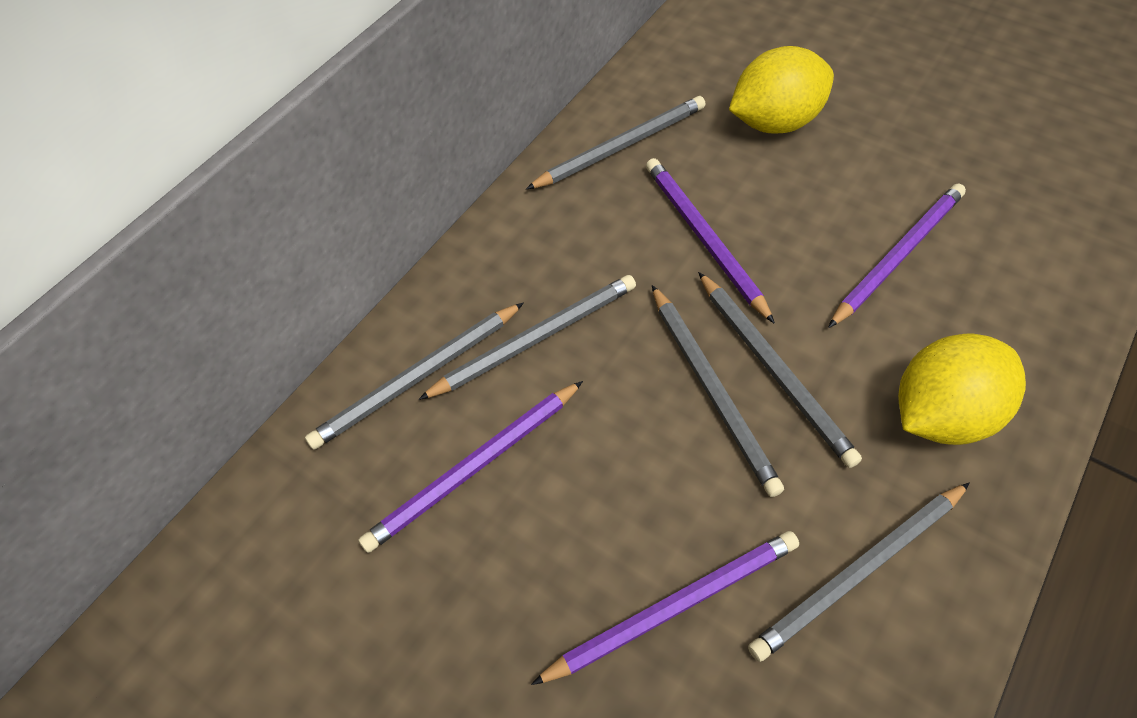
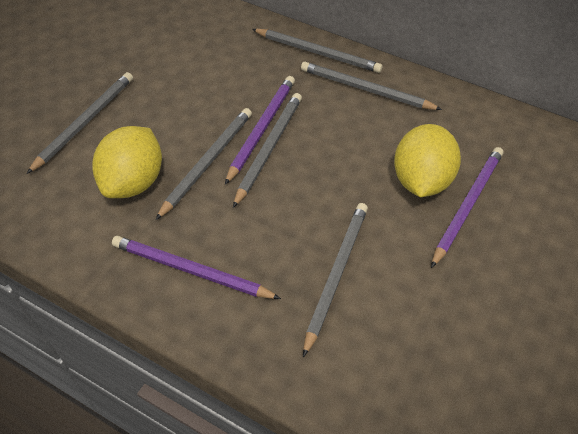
purple pencil: [358,381,583,553] [531,531,799,685] [646,158,775,324] [828,183,966,328] = 4 -> [112,236,281,299] [225,76,295,185] [431,147,503,268] = 3

